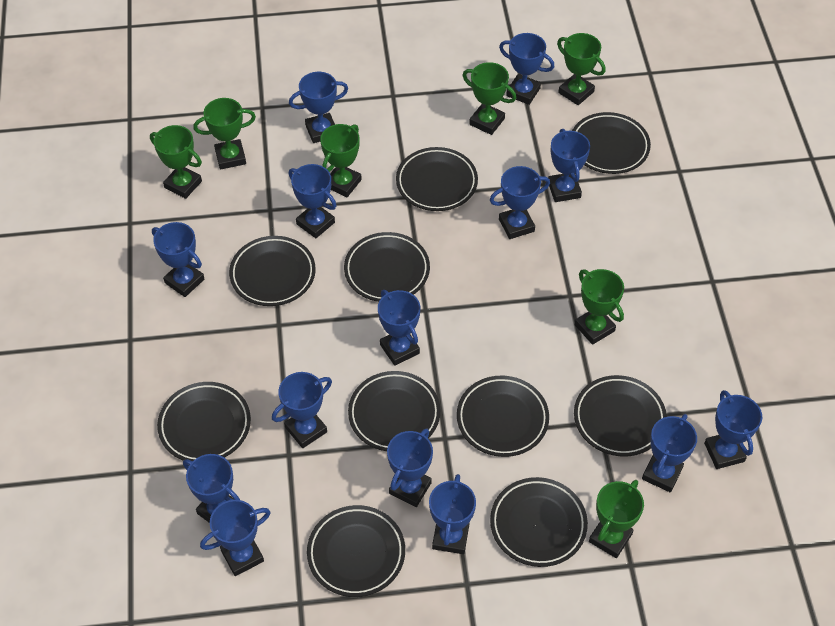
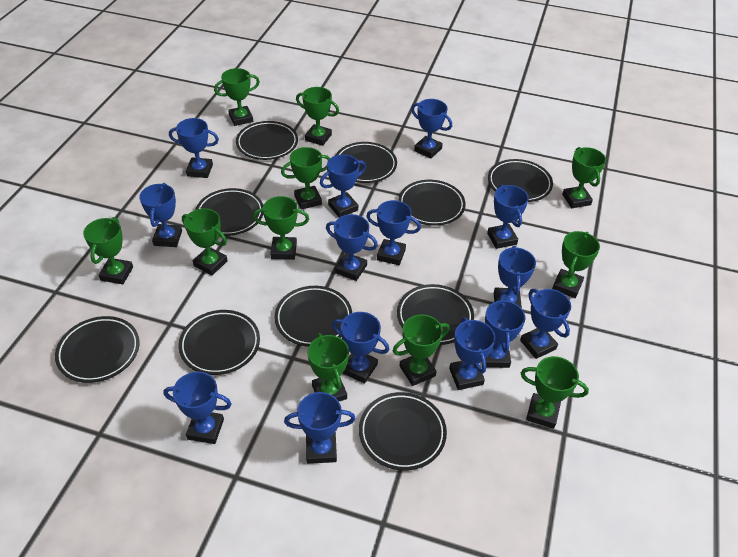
green trophy: [150,125,202,199] [193,98,256,169] [320,124,362,197] [463,62,516,135] [557,33,606,105] [575,269,624,345] [589,480,644,558] = 7 -> [83,217,133,284] [182,208,227,276] [214,68,260,126] [253,196,309,260] [281,147,330,210] [296,87,339,146] [308,333,349,401] [393,314,450,386] [521,356,589,429] [552,231,600,298] [562,147,606,208] = 11

